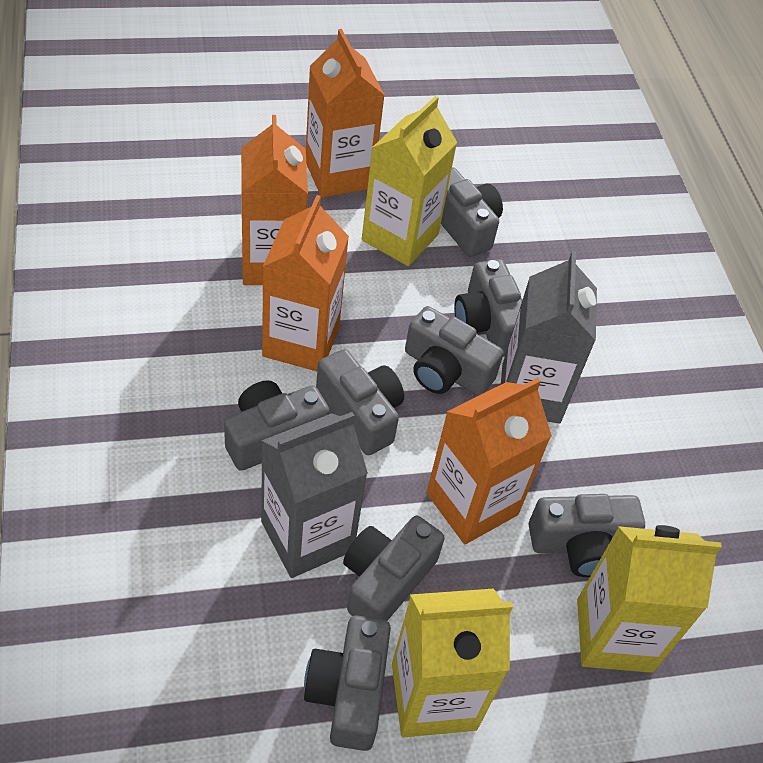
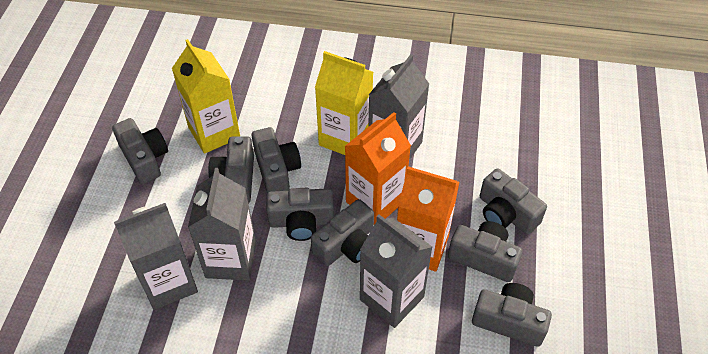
grey carton: [261,412,368,578] [501,251,597,423] = 2 -> [114,203,198,310] [188,168,256,281] [360,215,433,328] [368,54,429,160] = 4
orange carton: [241,115,308,285] [262,195,349,371] [306,29,385,198] [426,378,552,544] = 4 -> [345,112,411,225] [397,167,459,272] = 2
yellow carton: [362,96,457,266] [392,589,513,737] [577,525,722,673] = 3 -> [172,39,240,154] [315,51,373,155] = 2

